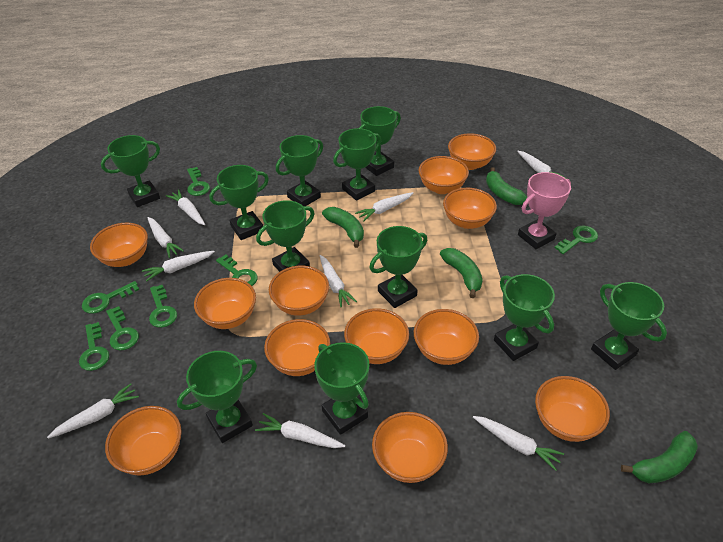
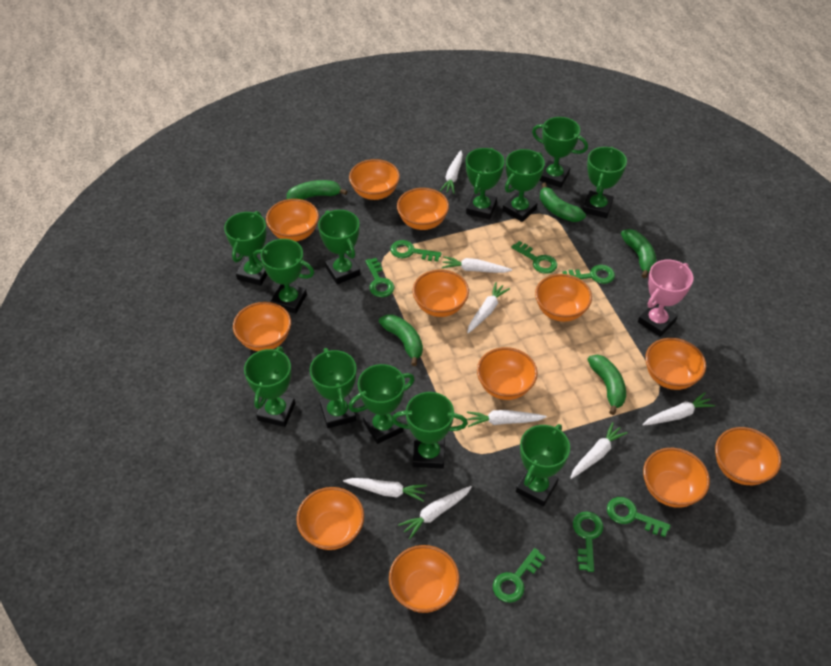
green banana: [322,207,364,248] [440,248,483,298] [486,167,527,205] [621,431,698,483] = 4 -> [287,180,347,200] [379,314,423,366] [540,183,586,222] [587,355,626,415] [621,229,656,278] = 5
green trophy: [101,135,160,207] [177,351,257,443] [209,165,269,240] [256,200,315,272] [276,135,323,206] [314,342,369,435] [333,128,381,201] [359,106,401,176] [369,226,427,308] [494,274,555,361] [591,282,667,370] = 11 -> [224,211,267,286] [244,347,295,427] [253,239,314,314] [310,348,357,428] [318,210,360,284] [348,364,415,444] [392,392,468,469] [466,148,504,220] [502,149,545,222] [516,424,570,506] [532,117,588,188] [583,147,627,218] = 12
white carrot: [47,383,139,439] [142,251,215,282] [147,217,184,258] [166,189,205,225] [255,413,345,448] [320,255,357,308] [355,192,413,221] [473,416,564,471] [517,151,567,179] = 9 -> [343,478,427,502] [398,486,472,539] [440,150,463,194] [442,256,512,273] [467,282,510,333] [467,410,547,427] [570,422,628,479] [642,392,715,426] = 8

